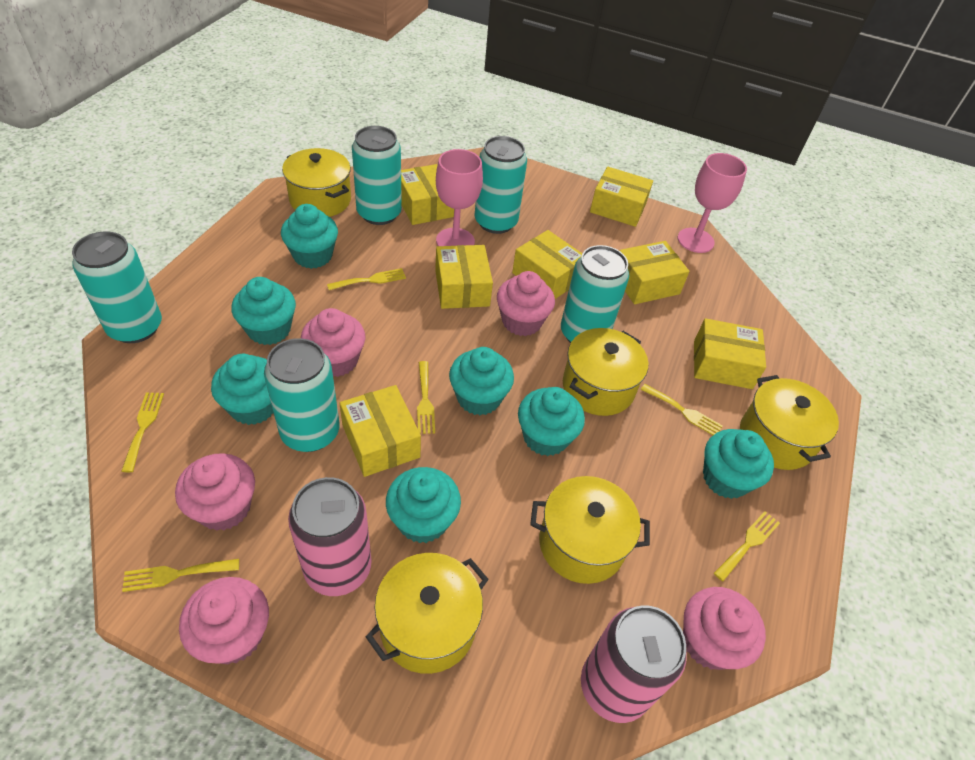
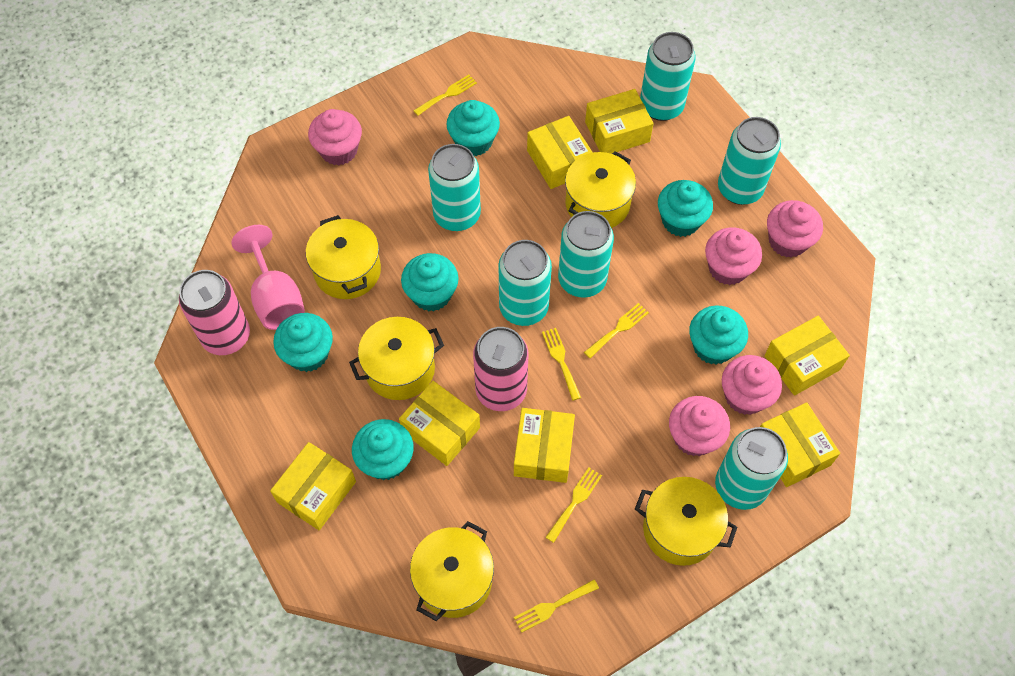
pink goblet: [436,149,483,246] [678,153,747,253] = 2 -> [231,225,305,330] = 1
turquoise can: [72,231,162,343] [264,338,340,452] [352,126,402,225] [475,136,527,234] [561,245,629,343] = 5 -> [428,144,481,231] [498,240,552,326] [558,211,614,298] [640,32,696,121] [715,427,788,510] [718,117,781,205] = 6
turquoise cupcake: [211,354,274,425] [231,277,296,345] [281,204,338,269] [386,467,461,543] [449,347,514,415] [518,387,585,456] [703,429,774,499] = 7 -> [273,313,333,372] [352,419,414,480] [401,253,459,311] [446,100,500,156] [658,180,713,237] [689,305,748,365] = 6
yellow fork: [122,392,164,472] [122,559,239,592] [327,268,406,290] [417,361,435,434] [641,384,723,435] [714,511,780,581] = 6 -> [413,75,477,116] [514,580,599,633] [542,328,581,401] [546,467,602,543] [584,303,649,358] = 5

